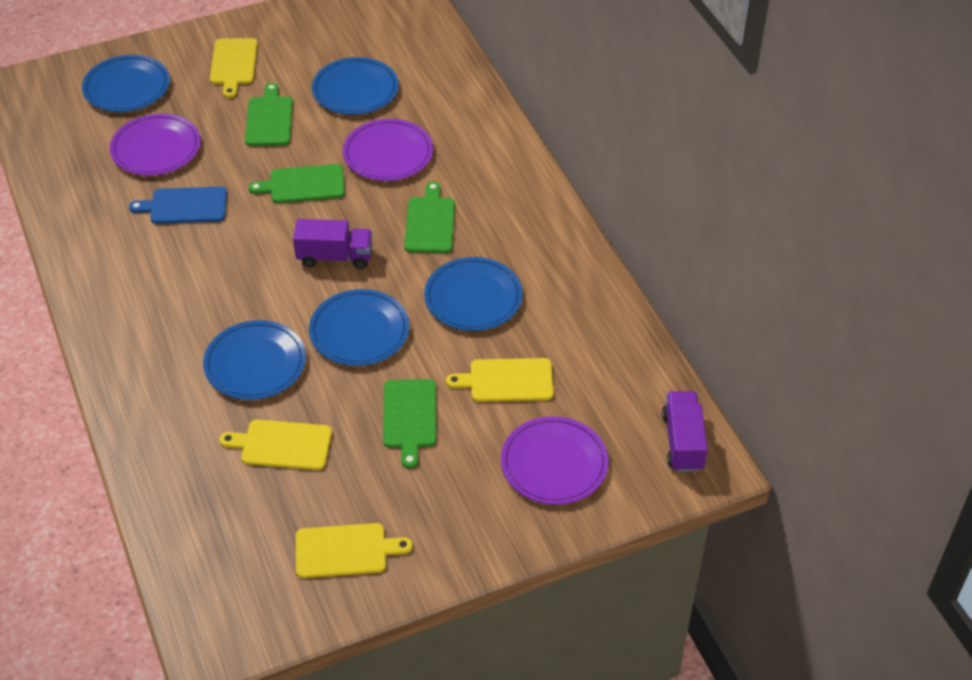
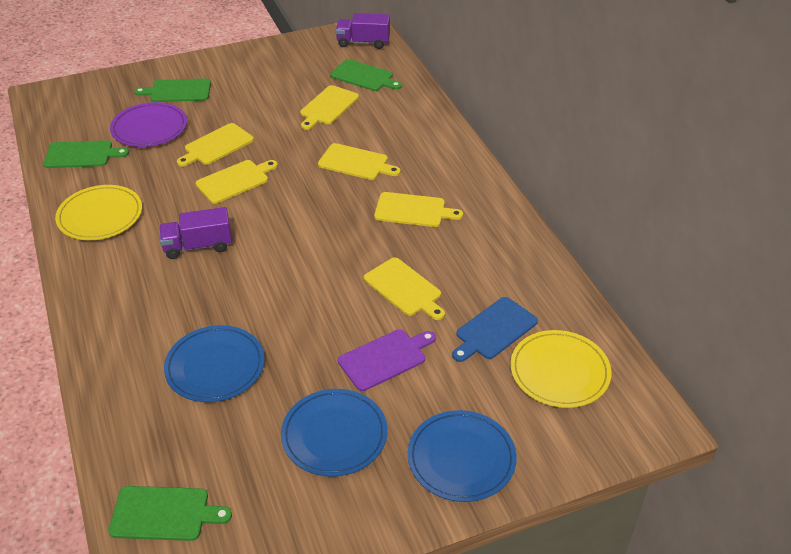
blue plate: [82,55,170,112] [203,320,306,400] [309,289,409,366] [312,57,399,115] [424,257,523,331] = 5 -> [164,325,265,402] [281,389,387,477] [408,410,517,502] = 3
purple cutting board: none = 0 -> [338,329,436,391] = 1
purple plate: [110,114,201,176] [343,119,433,181] [501,416,608,505] = 3 -> [110,102,187,147] = 1
yellow cutting board: [210,38,257,98] [220,420,332,470] [296,523,412,578] [446,358,553,402] = 4 -> [177,123,254,167] [195,160,278,204] [300,85,359,130] [318,143,401,180] [364,258,445,320] [374,192,463,227] = 6
yellow plate: none = 0 -> [55,185,142,240] [510,330,611,408] = 2

